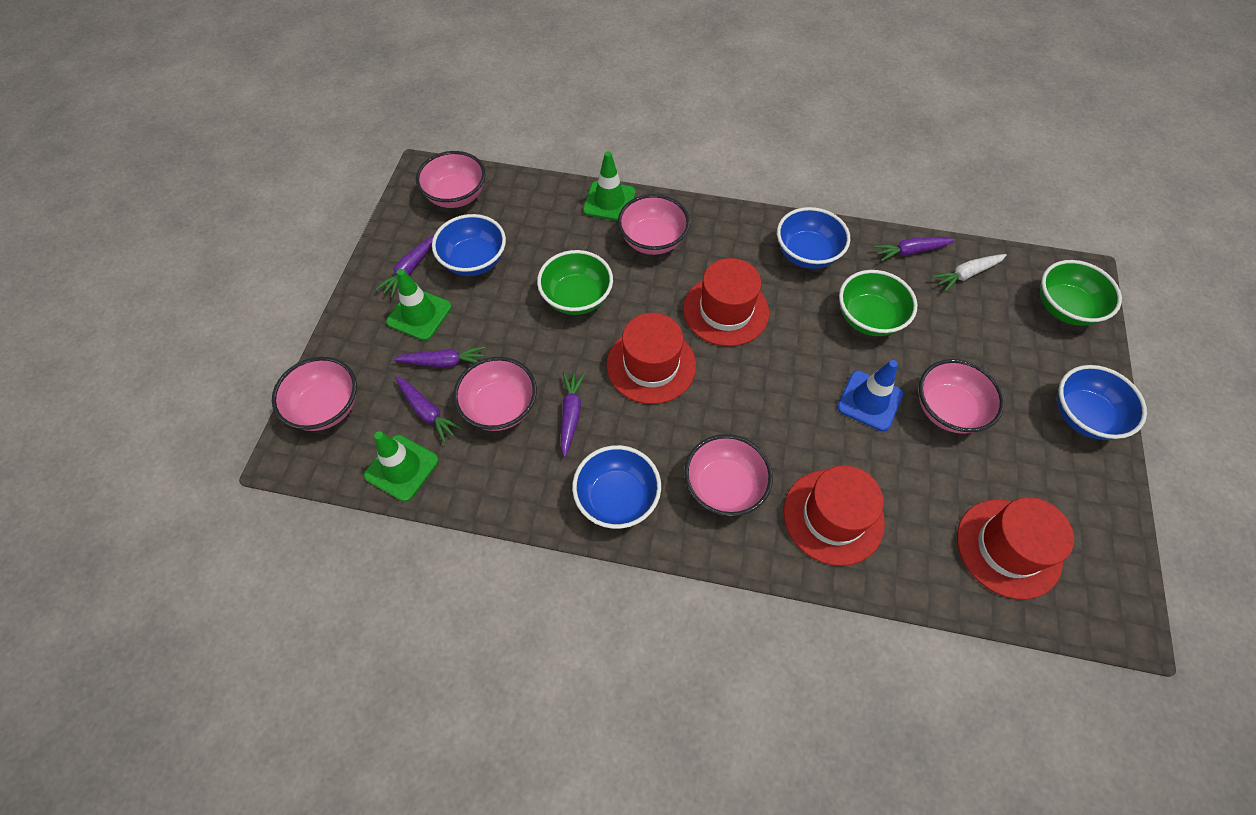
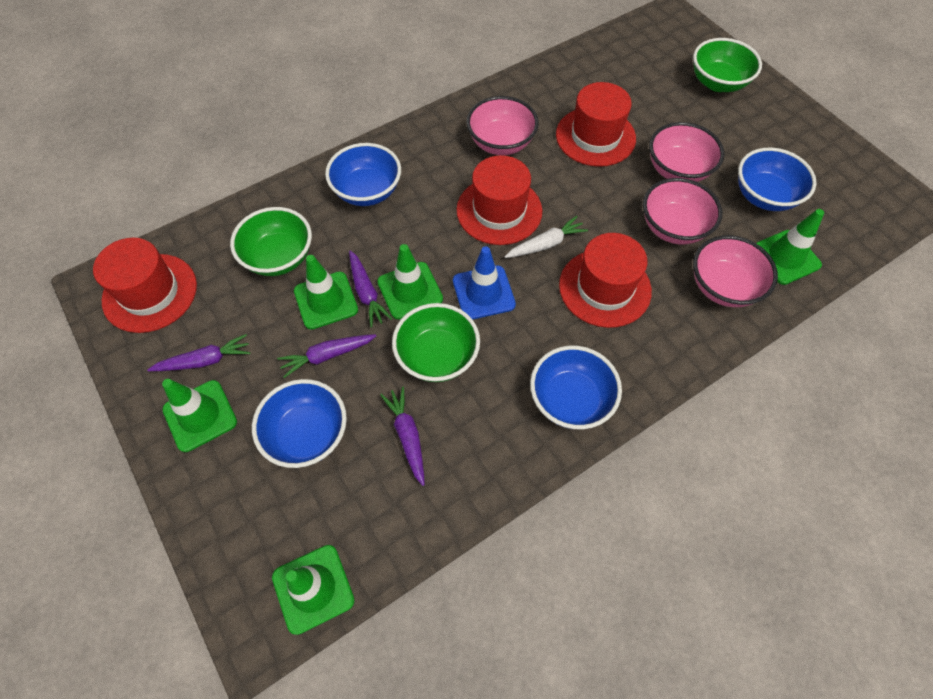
green traffic cone: [364,431,439,502] [386,269,452,341] [583,151,636,221] = 3 -> [162,379,237,452] [272,545,355,635] [294,255,358,330] [377,244,443,319] [756,209,824,285] = 5
pink bowl: [272,357,357,431] [416,151,486,208] [453,357,537,431] [618,194,690,255] [684,434,773,517] [919,359,1004,434] = 6 -> [466,96,539,155] [643,178,722,244] [649,122,724,182] [693,235,778,307] = 4
purple carrot: [376,235,434,298] [393,346,485,367] [395,377,462,443] [561,372,585,457] [874,238,955,261] = 5 -> [147,334,251,371] [277,334,376,378] [349,250,392,327] [380,387,425,486] = 4

